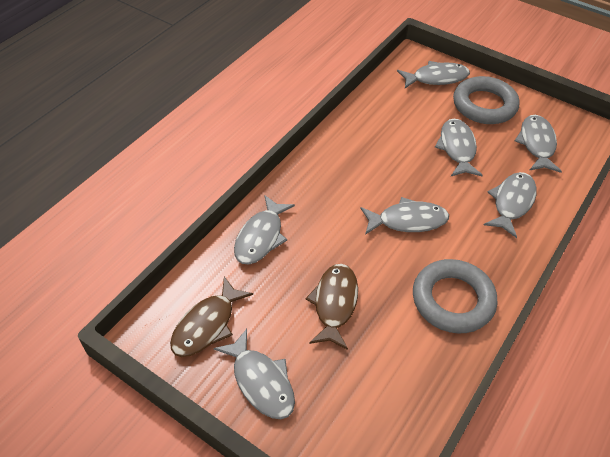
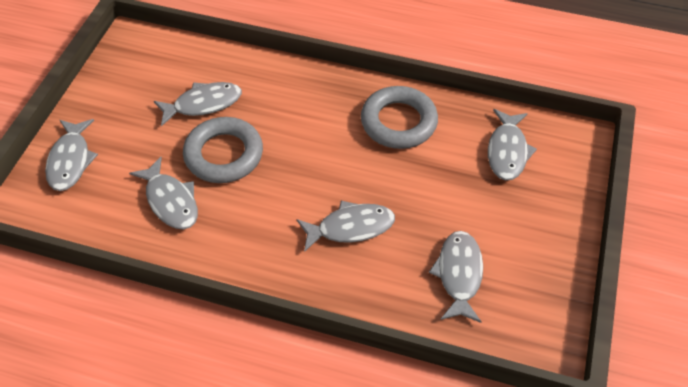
brown fish: [170,277,253,357] [305,264,358,350] = 2 -> none = 0
grey fish: [214,329,295,419] [234,195,295,265] [360,197,449,235] [397,61,470,88] [435,119,483,176] [484,172,537,238] [515,115,562,173] = 7 -> [45,119,98,191] [129,157,198,230] [154,82,242,126] [296,201,395,252] [429,231,483,323] [488,109,537,181] = 6

